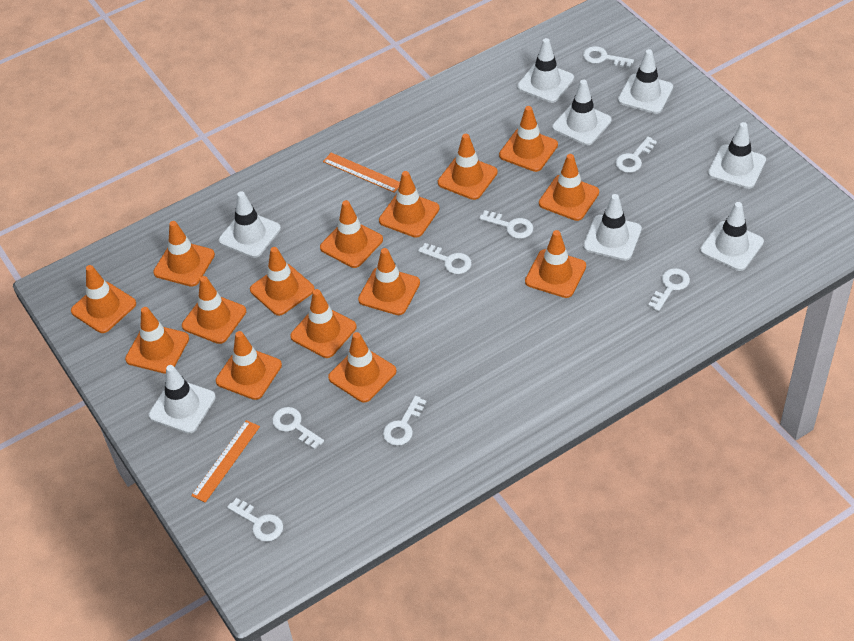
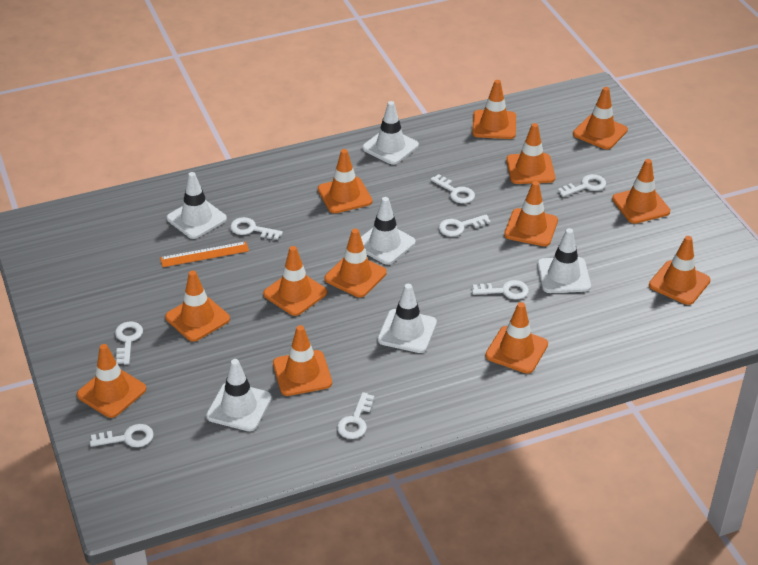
orange ruler: [191,420,260,503] [323,153,400,193] = 2 -> [160,241,249,267] = 1
orange traffic cone: [71,265,136,333] [125,307,189,374] [153,221,215,287] [182,276,246,344] [216,331,282,400] [250,247,315,316] [290,289,357,358] [320,200,383,268] [328,332,396,402] [358,248,420,315] [379,171,440,238] [438,134,498,200] [499,106,558,172] [525,230,586,298] [539,154,599,221] = 15 -> [77,344,146,418] [165,271,230,342] [263,246,327,316] [273,325,332,396] [318,149,372,213] [325,229,387,297] [472,80,516,139] [485,302,548,374] [504,181,558,246] [506,123,555,184] [573,87,628,149] [612,159,670,224] [649,236,711,305] = 13
white traffic cone: [149,365,216,434] [219,191,281,258] [517,38,574,103] [552,80,612,145] [583,194,642,261] [618,49,673,114] [700,202,764,271] [708,122,766,189] = 8 -> [167,172,227,239] [206,359,272,431] [361,197,416,265] [362,101,419,165] [378,284,437,353] [537,228,591,293] = 6

